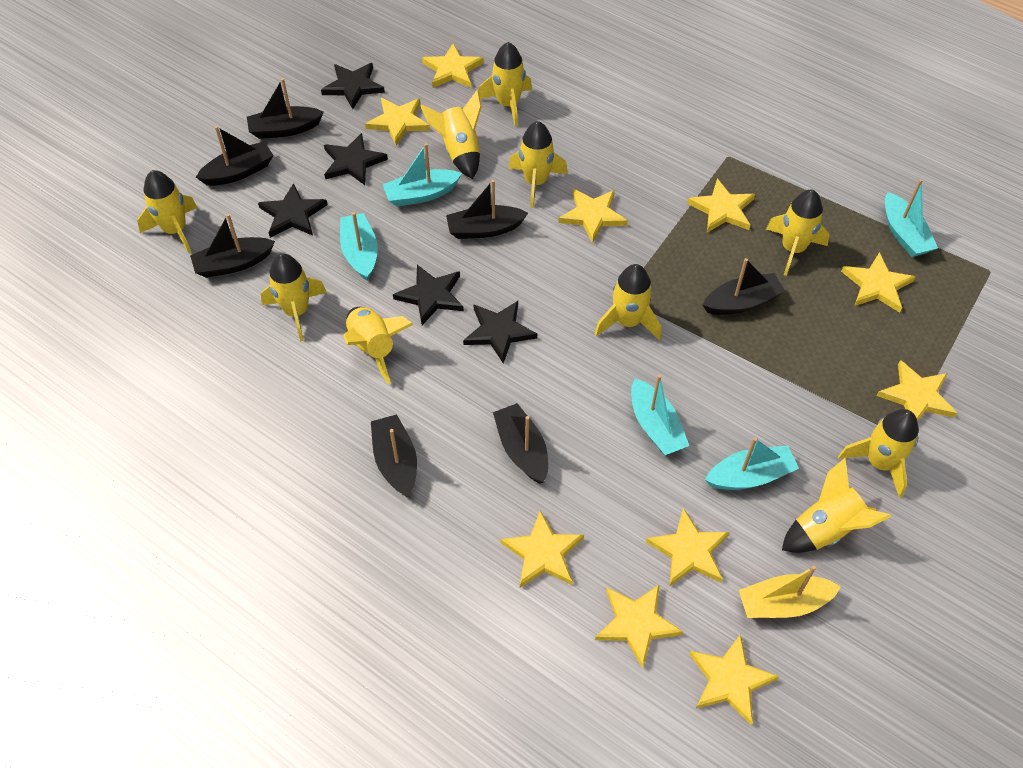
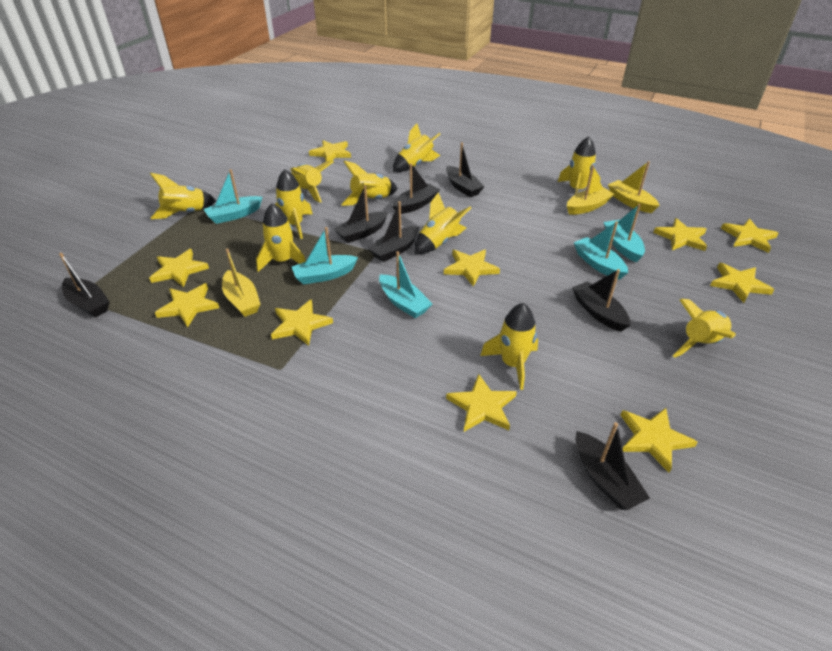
black star: [258,183,328,238] [321,63,385,109] [324,133,388,185] [393,265,464,325] [463,301,537,363] = 5 -> none = 0
yellow boat: [739,565,841,618] = 1 -> [222,249,261,317] [567,165,614,215] [608,161,660,213] = 3

